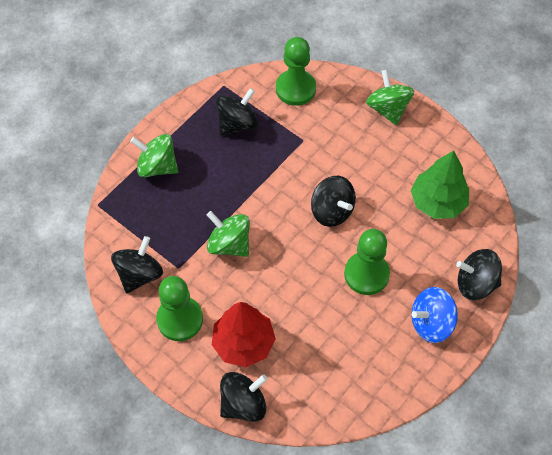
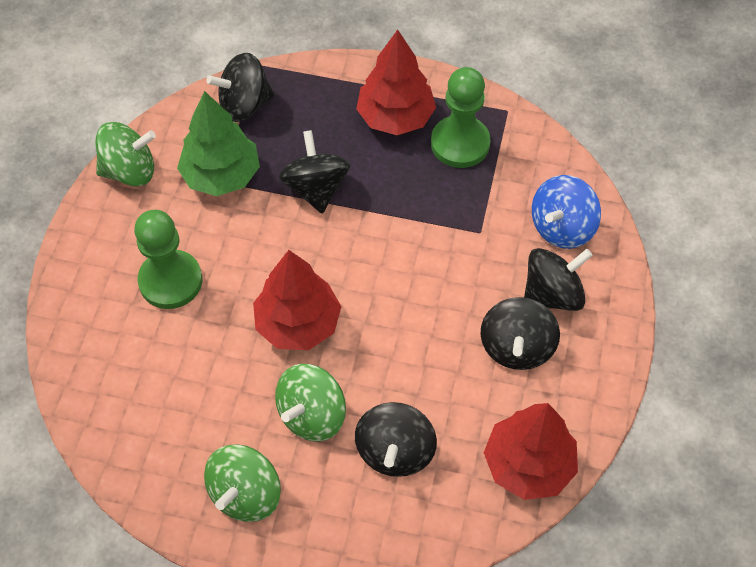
green pawn: [156,276,203,341] [276,37,316,106] [344,229,390,295] = 3 -> [134,210,202,309] [431,67,490,168] = 2
red tree: [212,302,276,367] = 1 -> [253,250,341,350] [356,30,436,135] [484,403,578,500] = 3

